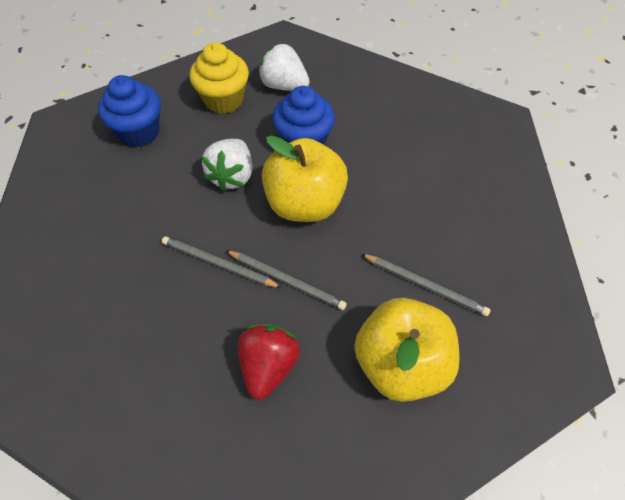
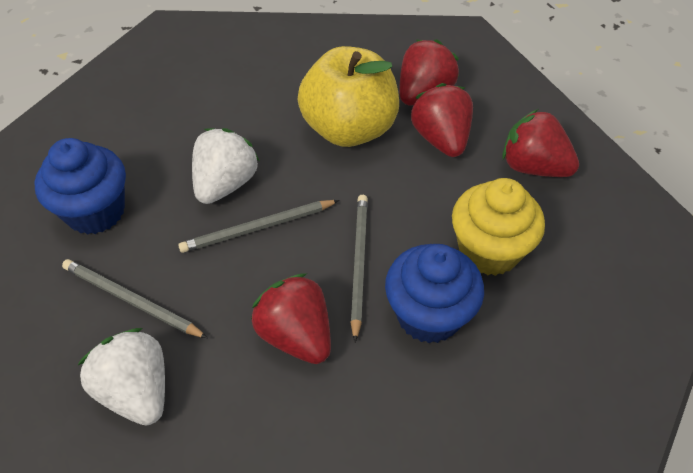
red strawberry: [238,324,300,400] = 1 -> [251,273,331,364] [399,39,459,105] [411,83,473,157] [502,109,579,177] = 4
yellow apple: [262,135,348,222] [355,298,460,402] = 2 -> [297,46,399,147] = 1

